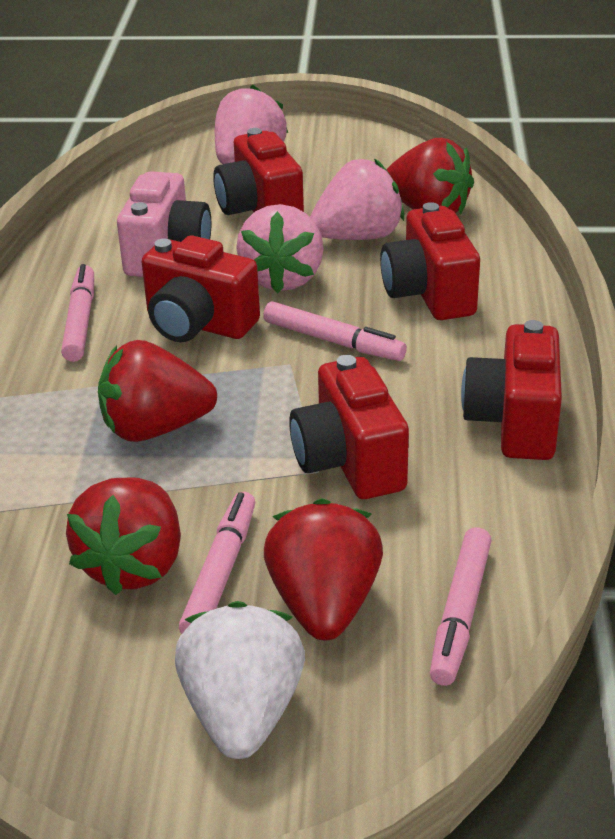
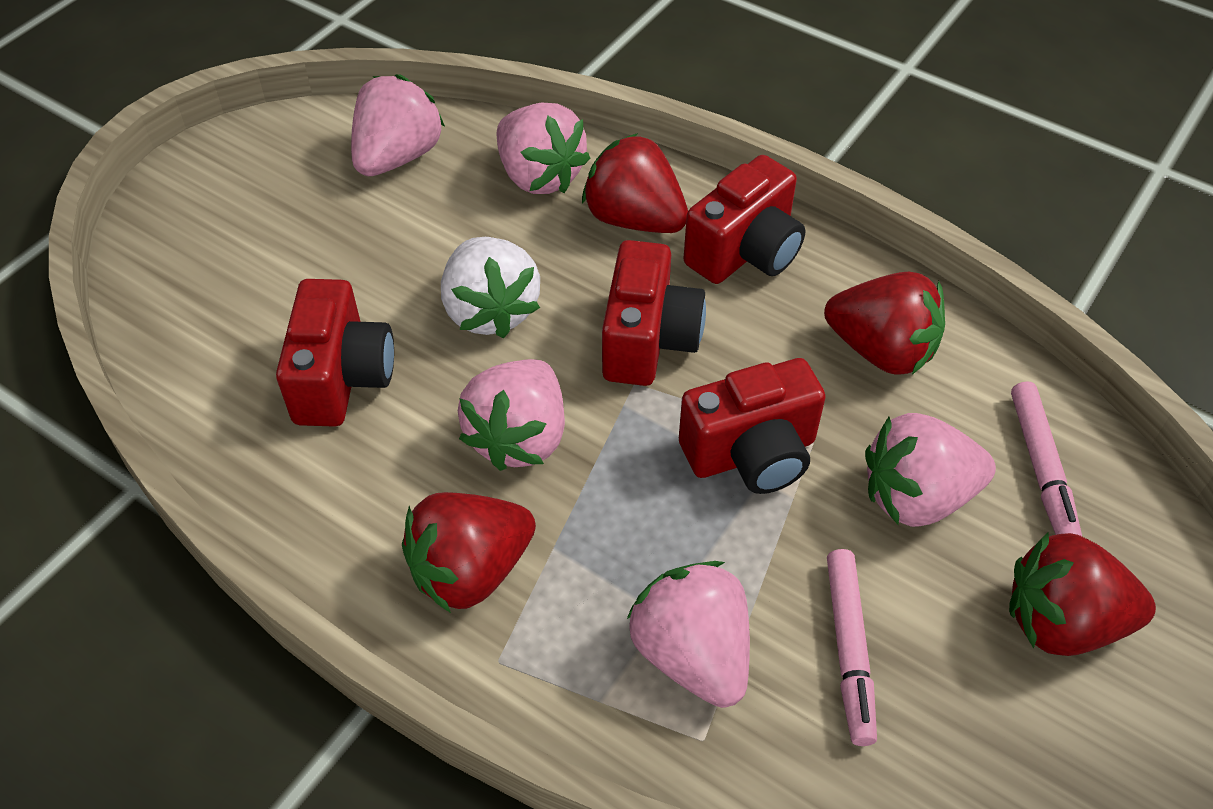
pink camera: [117,171,211,277] = 1 -> none = 0
pink marker: [61,264,94,362] [179,492,255,634] [263,302,407,361] [430,527,491,686] = 4 -> [827,549,877,746] [1011,381,1082,536] = 2
pink strawberry: [215,85,288,164] [236,204,324,293] [310,159,404,240] = 3 -> [351,74,445,176] [458,359,565,471] [496,103,590,194] [627,561,750,708] [865,413,996,527] = 5
red camera: [142,235,260,342] [213,128,304,215] [289,355,409,499] [380,202,480,320] [461,320,562,460] = 5 -> [276,279,394,427] [602,240,706,386] [679,358,826,494] [683,155,806,284] = 4

